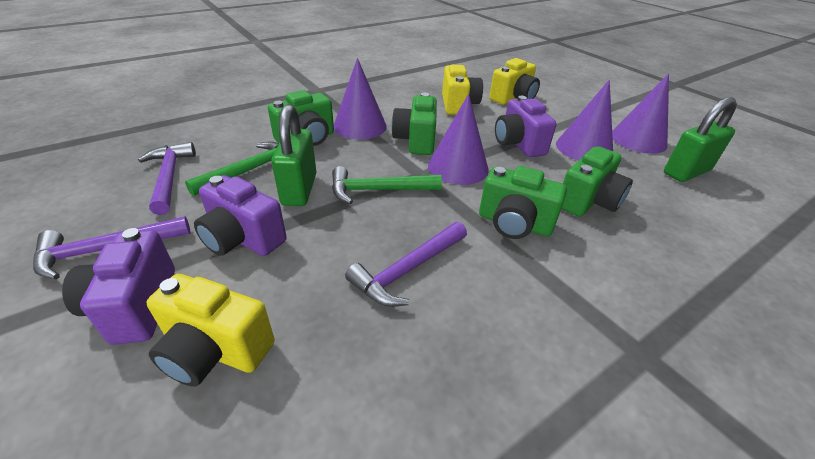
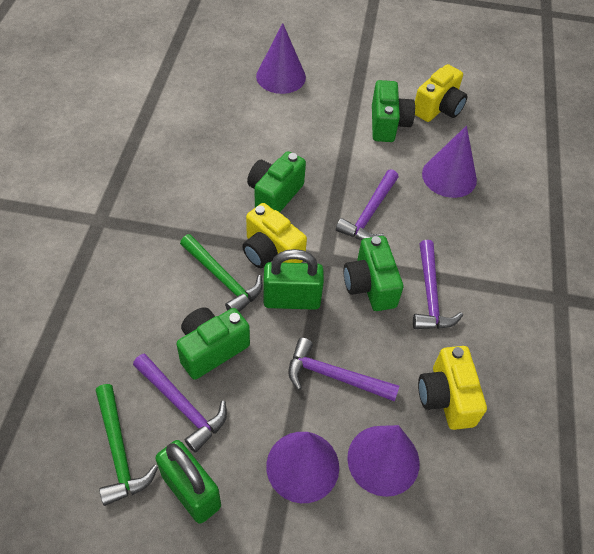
purple camera: [62,228,175,345] [194,175,287,256] [495,96,557,157] = 3 -> none = 0
purple hammer: [33,216,190,279] [138,142,196,215] [345,222,467,307] = 3 -> [133,353,227,453] [288,338,399,401] [336,169,399,240] [413,240,463,329] = 4

